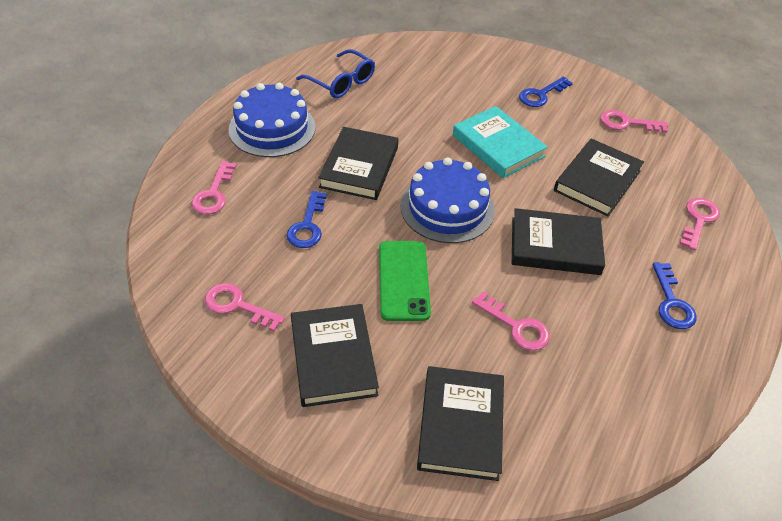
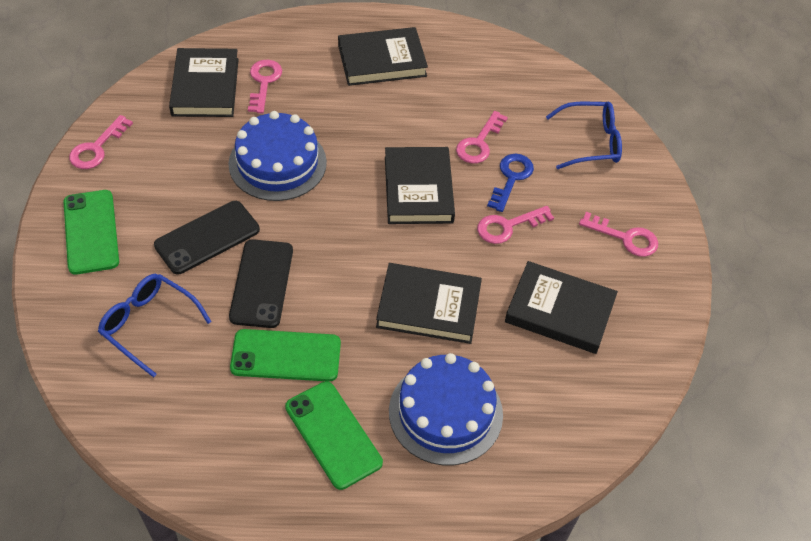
black phone: none = 0 -> [154,201,260,274] [229,239,293,328] = 2
blue glasses: [296,49,375,98] = 1 -> [98,274,212,378] [546,102,622,169] = 2
blue key: [287,191,327,248] [519,76,573,107] [653,262,697,329] = 3 -> [487,154,534,212] = 1
green phone: [379,241,431,321] = 1 -> [63,190,119,275] [230,329,341,382] [285,381,383,490] = 3
turquoise book: [453,106,548,178] = 1 -> none = 0

